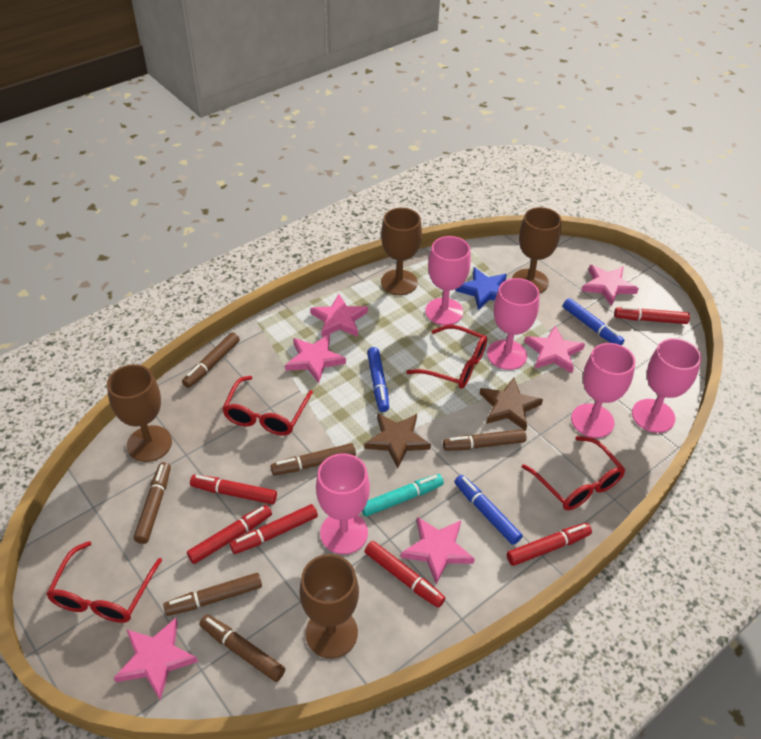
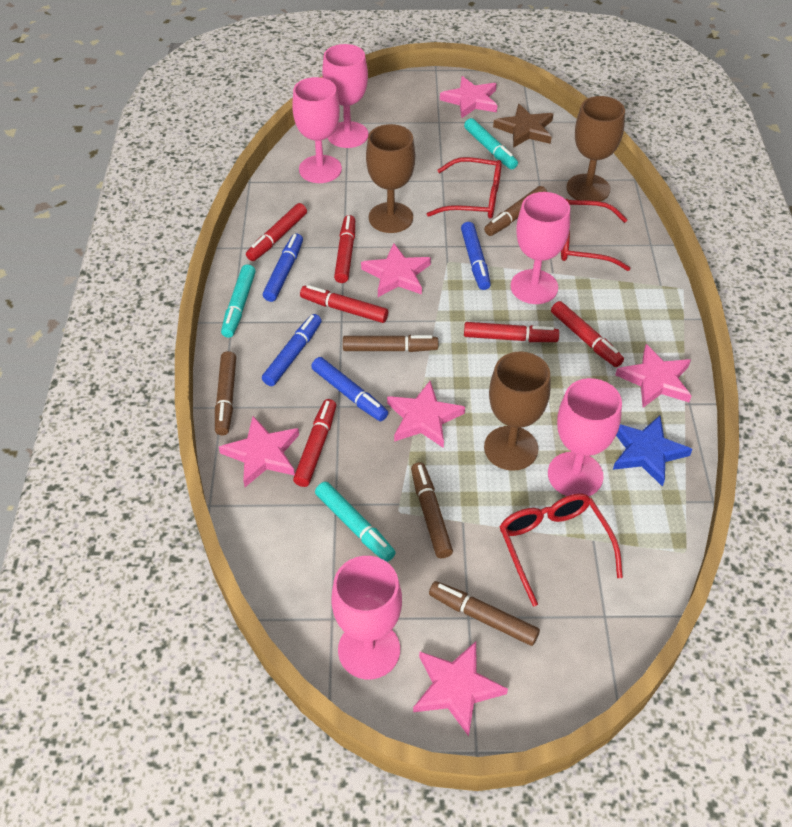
blue marker: [367,347,389,412] [454,475,522,545] [563,298,624,345] = 3 -> [262,314,322,386] [263,233,303,302] [311,357,388,421] [461,222,491,290] = 4
brown goblet: [107,364,172,462] [299,554,359,658] [381,208,422,295] [512,207,562,293] = 4 -> [366,124,415,233] [484,351,551,471] [566,96,625,202] = 3
brown marker: [134,462,171,544] [163,573,262,616] [182,332,240,388] [199,614,285,682] [271,443,356,475] [443,429,527,451] = 6 -> [215,351,236,435] [343,335,438,352] [411,462,453,558] [429,581,540,646] [484,186,547,236] = 5
brown star: [365,413,431,468] [479,378,543,431] = 2 -> [493,104,553,148] = 1
red glasses: [46,541,162,623] [222,376,313,435] [406,325,487,389] [522,436,625,510] = 4 -> [427,157,502,218] [499,494,623,606] [561,199,631,271] = 3
turquoise marker: [362,474,444,516] = 1 -> [221,264,256,338] [315,481,396,562] [464,118,518,169] = 3

